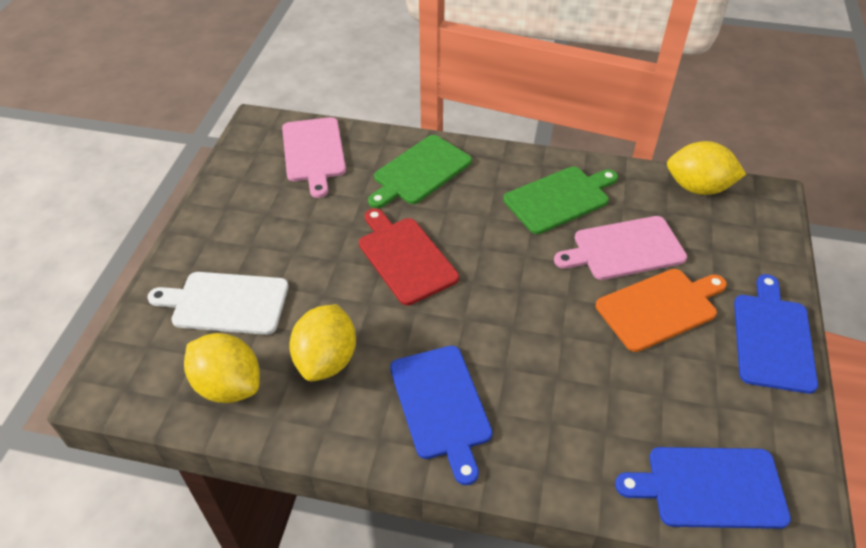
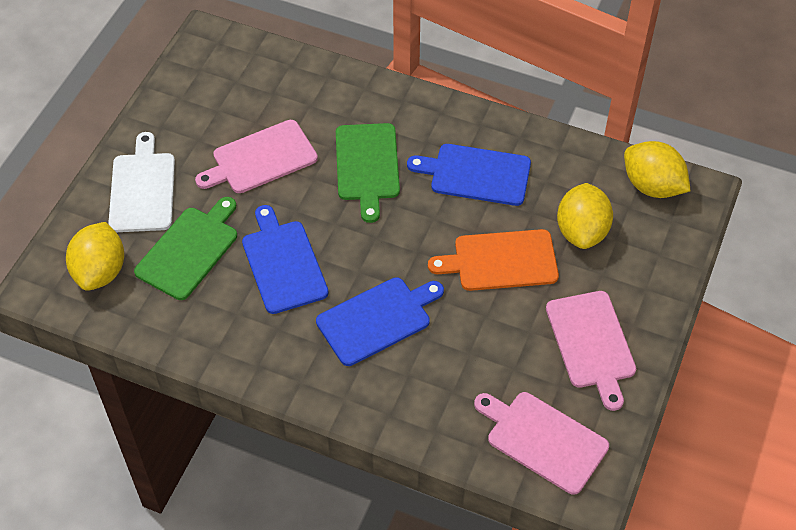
pink cutting board: [282,117,346,198] [554,216,687,280] = 2 -> [195,120,318,193] [474,392,609,495] [546,291,636,411] = 3
red cutting board: [359,208,459,305] = 1 -> none = 0

